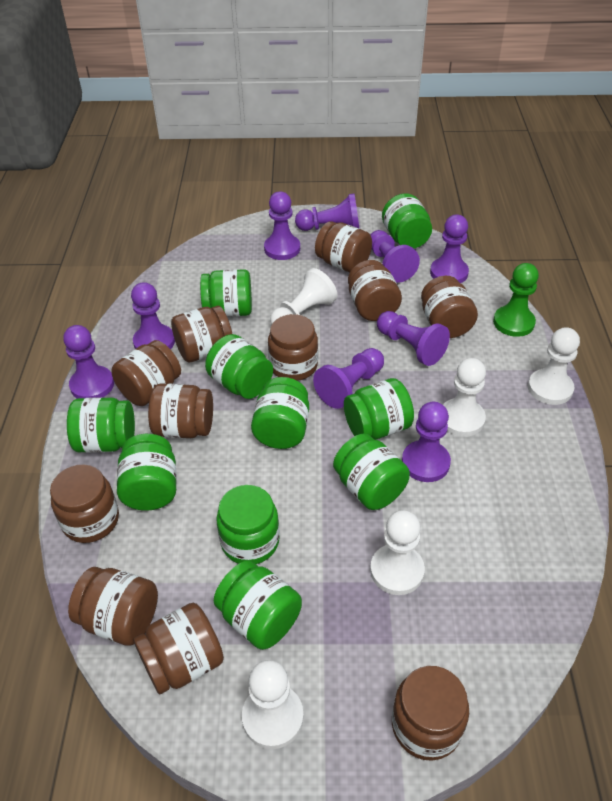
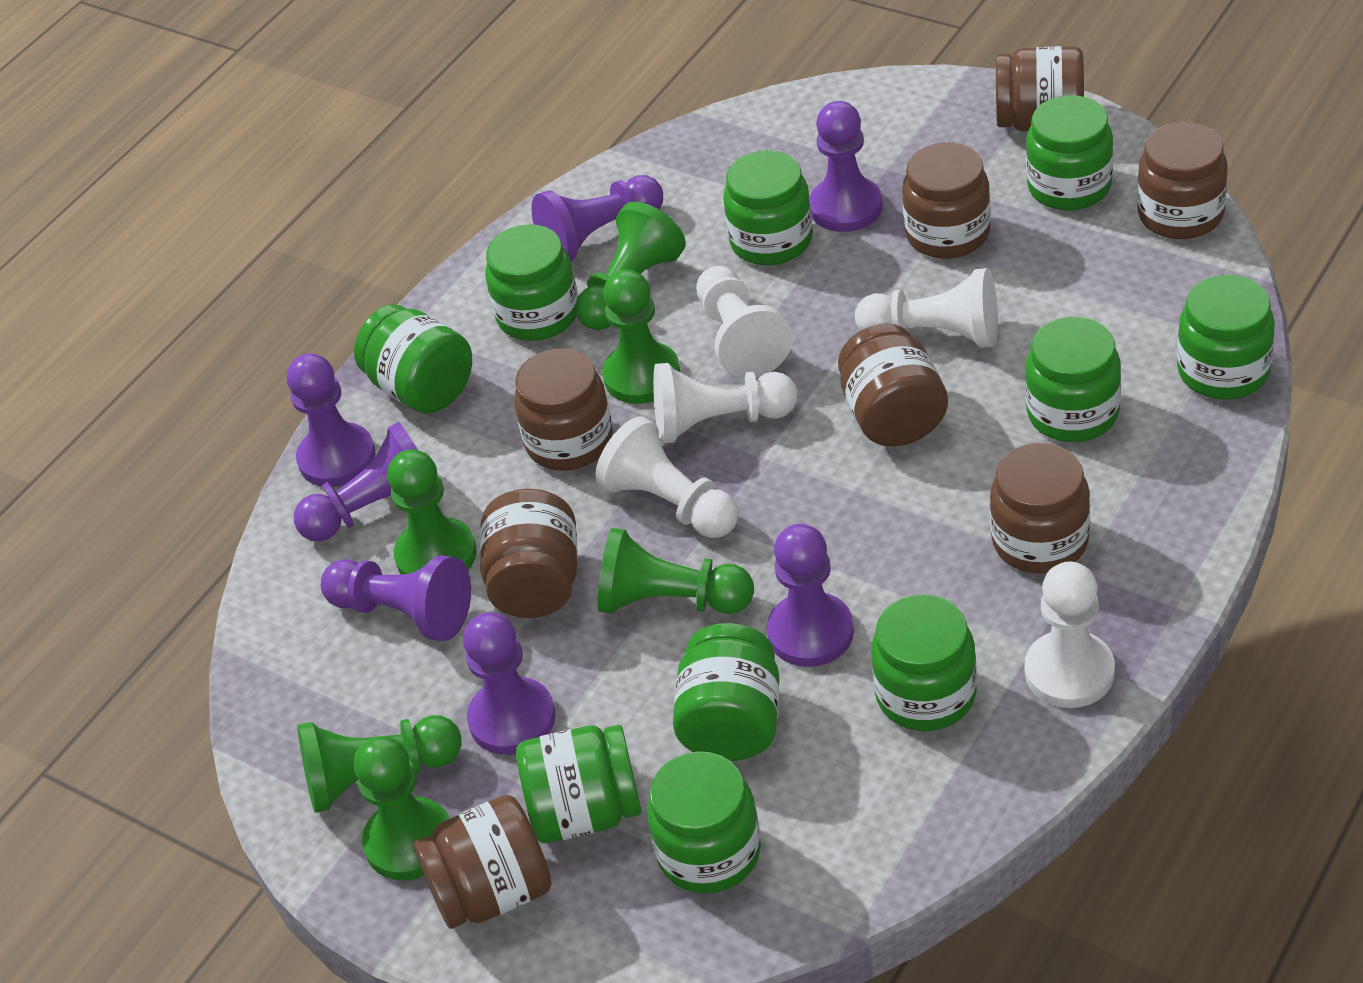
brown jar: [50,464,119,543] [68,567,158,646] [111,340,181,406] [133,603,224,694] [148,383,213,438] [171,306,232,362] [268,314,318,381] [315,221,372,273] [348,260,402,321] [392,666,469,761] [421,276,478,338] = 11 -> [413,795,552,929] [480,489,577,618] [514,349,613,471] [838,323,948,446] [902,142,991,259] [990,443,1090,574] [996,46,1084,131] [1137,122,1228,239] = 8
green pawn: [493,263,539,337] = 1 -> [297,715,462,813] [354,736,450,880] [387,449,477,574] [575,202,686,330] [598,528,754,614] [602,269,680,404] = 6
purple pawn: [63,325,114,399] [131,282,175,349] [264,192,300,260] [295,193,360,231] [313,348,384,409] [371,230,420,283] [377,311,450,366] [402,402,451,482] [430,215,469,283] = 9 -> [287,353,376,487] [294,422,418,541] [321,555,471,641] [463,612,555,755] [531,175,663,261] [767,524,854,667] [809,101,883,232] = 7

